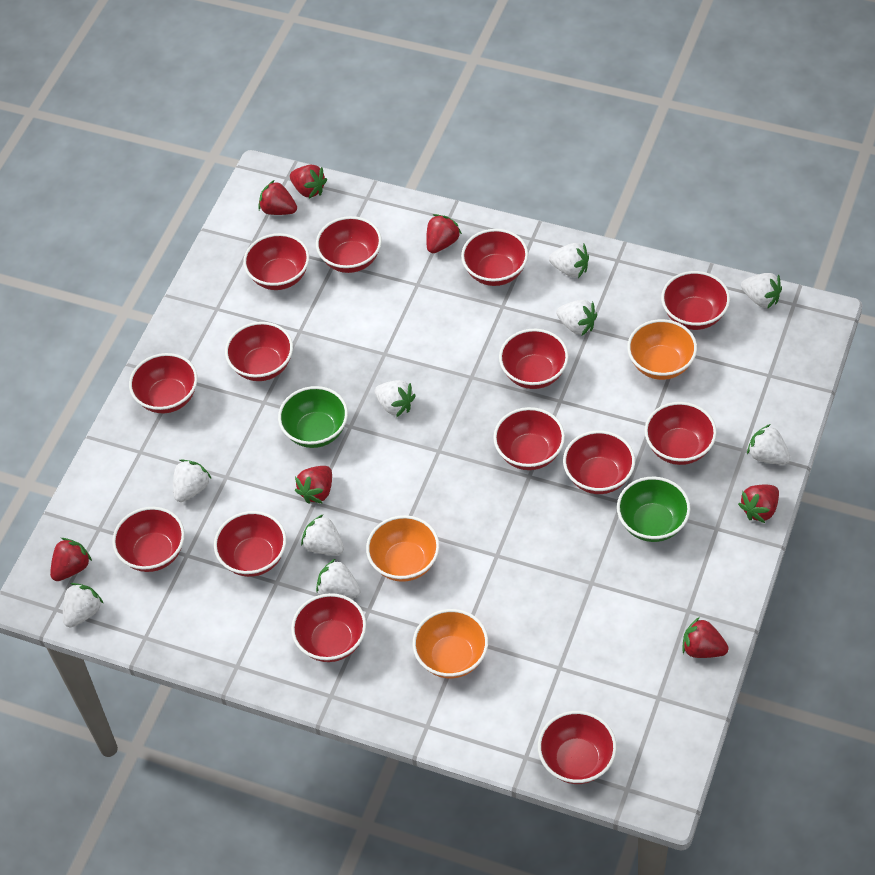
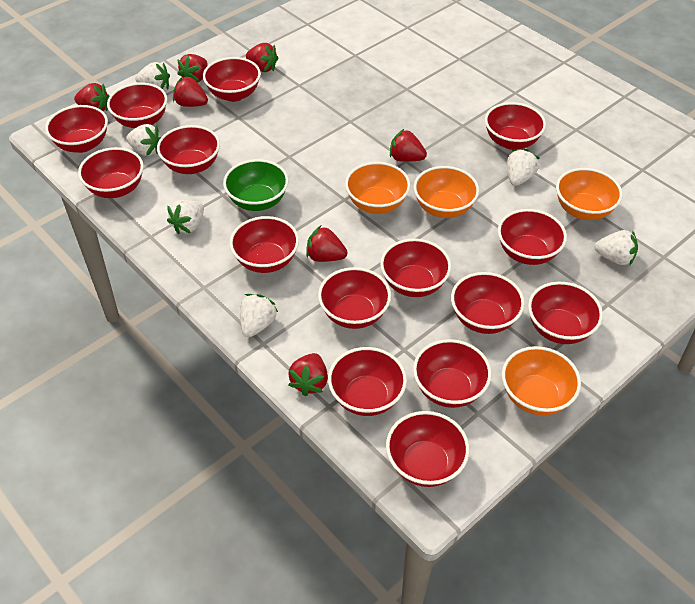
green bowl: [278,386,348,448] [617,477,691,542] = 2 -> [223,159,289,211] = 1
orange bowl: [366,515,439,582] [412,609,488,678] [627,319,697,380] = 3 -> [345,162,410,214] [414,166,479,218] [502,346,581,415] [556,168,623,220] = 4
red bowl: [112,507,185,572] [129,353,198,413] [214,511,287,577] [225,322,293,381] [243,233,309,290] [291,593,366,662] [316,216,382,273] [461,229,528,286] [493,407,565,470] [499,329,568,389] [538,711,617,784] [563,431,635,494] [645,402,717,465] [661,271,730,330] = 14 -> [45,105,108,153] [78,147,144,198] [107,83,167,128] [157,125,220,174] [203,57,261,102] [230,216,299,273] [318,267,391,329] [328,347,407,416] [380,238,451,297] [386,411,469,487] [413,339,492,408] [451,272,525,334] [485,102,546,150] [498,209,567,265] [528,282,603,344] = 15
white strawberry: [63,583,104,628] [173,459,212,502] [301,514,344,555] [316,559,361,598] [375,380,416,417] [549,243,589,278] [556,300,597,336] [741,273,782,309] [747,424,790,465] = 9 -> [126,124,161,156] [135,62,170,90] [167,200,204,234] [240,294,278,337] [507,149,540,186] [594,230,638,265] = 6

